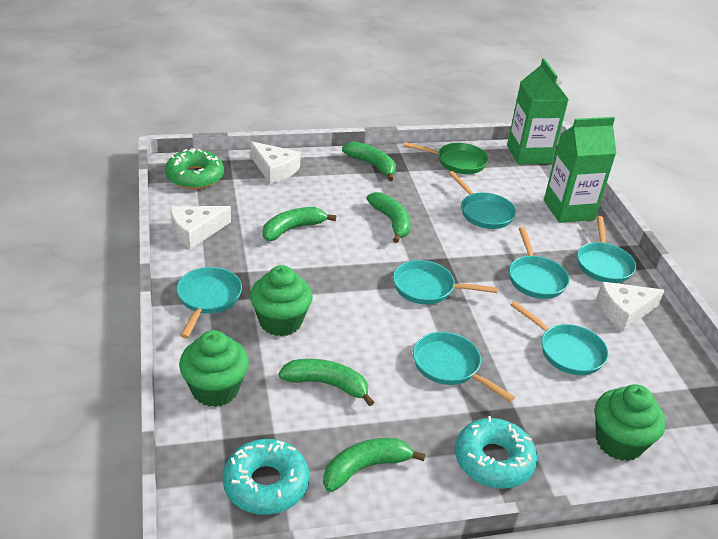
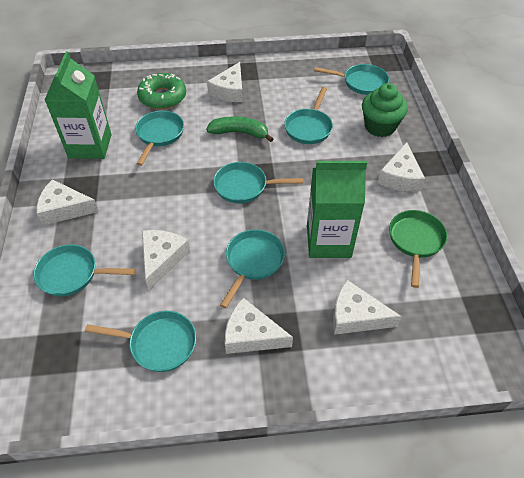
green banana: [263,207,336,241] [279,359,374,406] [323,438,425,492] [342,142,396,181] [366,192,411,243] = 5 -> [206,116,273,142] = 1
green cupcake: [179,330,249,407] [250,265,313,336] [595,384,665,461] = 3 -> [362,83,408,137] = 1
turquoise donut: [223,439,309,515] [455,416,537,489] = 2 -> none = 0
white cheese: [171,206,231,249] [250,141,301,184] [597,282,665,331] = 3 -> [36,179,99,225] [142,230,190,290] [207,62,243,102] [225,298,293,354] [333,280,402,335] [377,142,425,191] = 6

